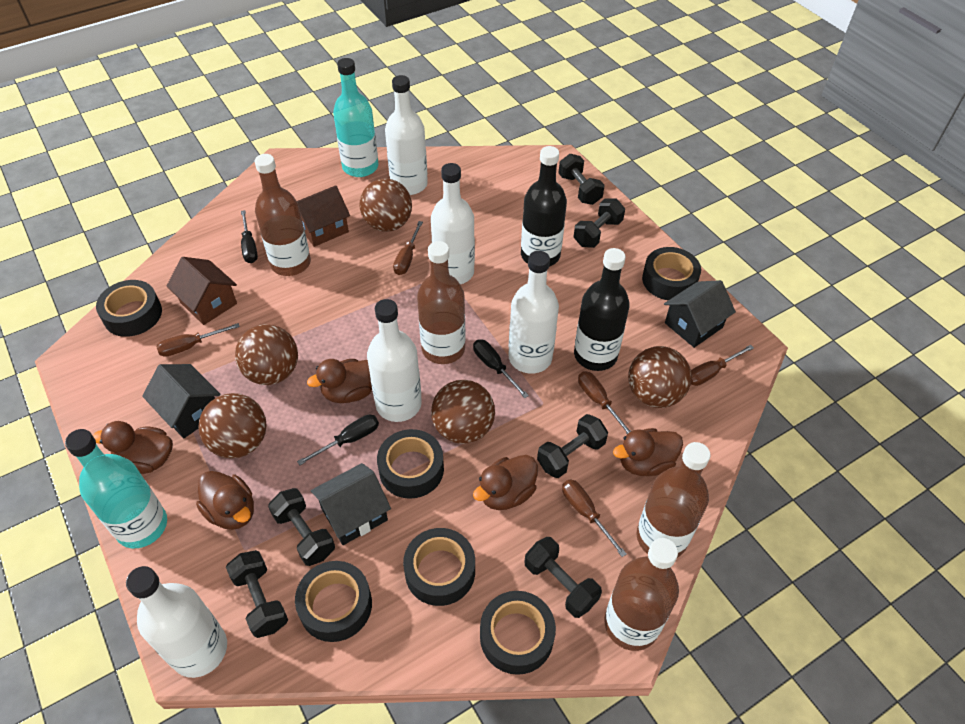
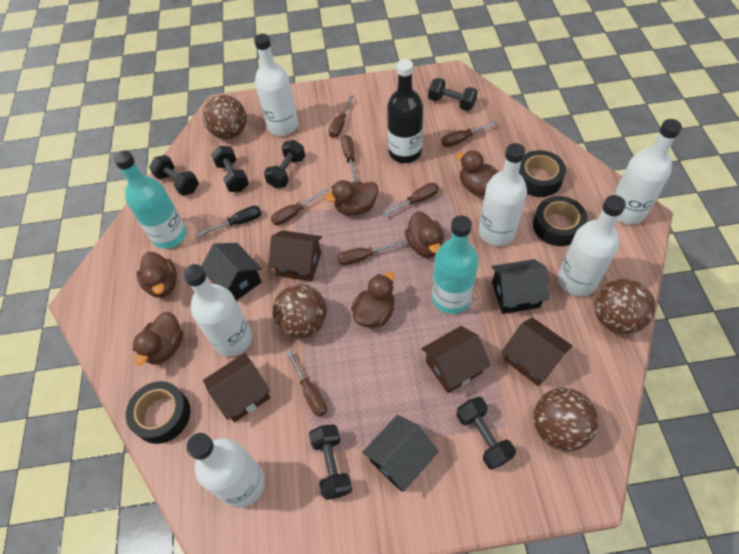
black bottle: [521,146,567,267] [574,248,630,371] = 2 -> [387,59,423,163] = 1
black screwdriver: [241,210,258,263] [297,415,379,465] [473,339,529,398] = 3 -> [198,205,262,236] = 1
black tape: [96,280,162,337] [295,561,372,642] [377,429,444,499] [403,528,475,606] [480,591,556,675] [642,247,701,300] = 6 -> [126,381,190,444] [519,150,566,197] [533,196,587,246] = 3
brown ball: [198,393,267,458] [235,324,298,385] [359,178,412,232] [431,380,495,444] [628,346,692,408] = 5 -> [203,95,247,139] [272,284,327,338] [534,388,598,451] [595,279,655,334] = 4
brown bottle: [255,154,311,276] [417,241,466,364] [604,538,679,651] [637,442,711,558] = 4 -> none = 0
brown duck: [93,421,173,474] [196,471,254,530] [307,359,372,403] [473,455,537,510] [613,428,683,476] = 5 -> [133,312,183,365] [137,252,177,298] [325,180,378,215] [351,272,395,328] [405,211,444,258] [456,150,498,196] = 6
brown house: [167,257,237,325] [297,185,350,247] = 2 -> [203,353,270,422] [268,230,322,282] [421,326,491,393] [502,317,573,386] = 4
brown screwdriver: [157,323,240,357] [393,221,423,275] [562,479,626,557] [578,371,631,434] [691,345,754,386] = 5 -> [271,189,328,226] [286,350,327,417] [328,95,354,138] [337,241,405,266] [341,135,357,182] [382,183,439,217] [441,122,497,147] = 7
white bottle: [126,566,227,678] [367,299,422,422] [385,75,428,195] [431,163,475,284] [508,251,559,374] = 5 -> [183,264,252,357] [186,433,265,508] [254,34,298,136] [479,143,527,246] [558,195,626,296] [613,119,682,224] = 6

